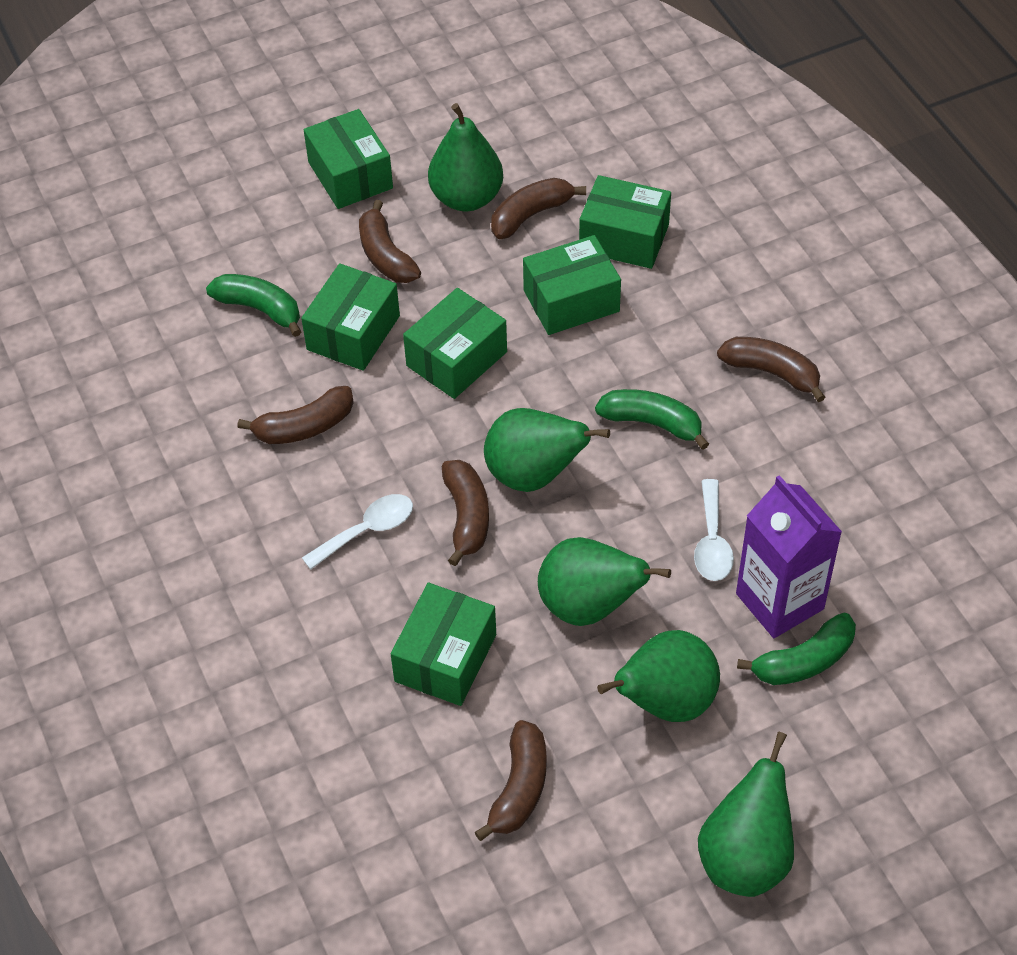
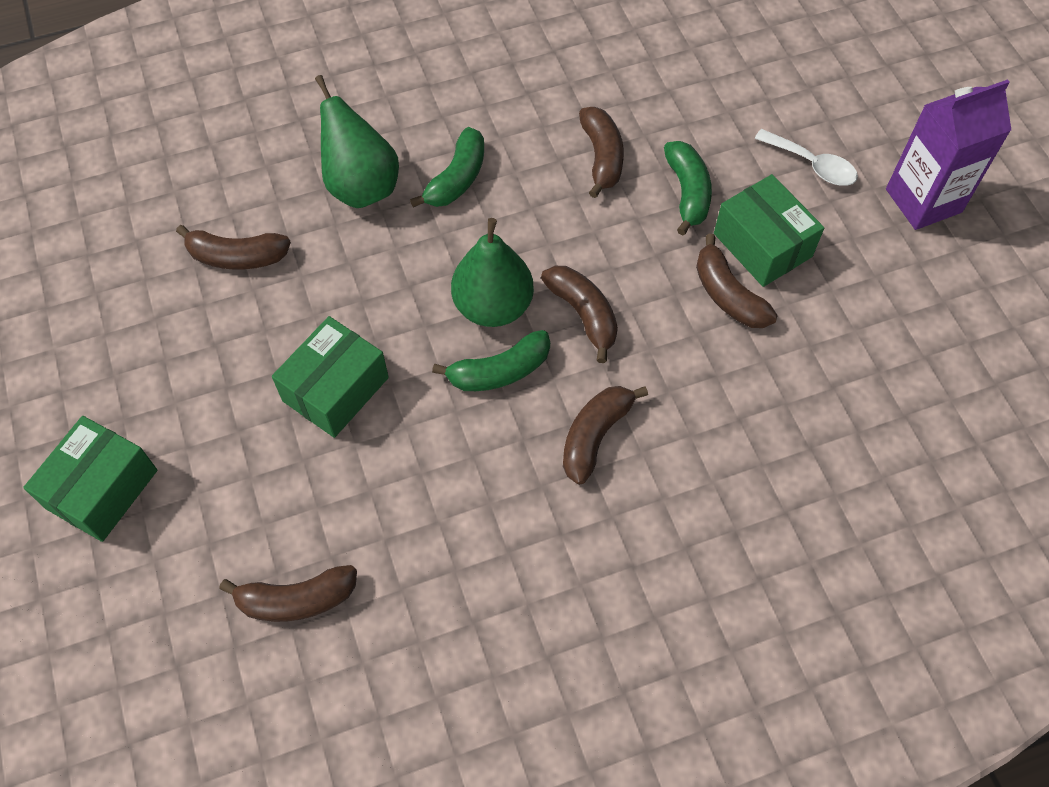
green box: [301,263,400,371] [304,109,393,209] [391,583,496,706] [403,288,507,399] [523,235,621,335] [579,175,671,269] = 6 -> [23,416,158,542] [272,316,389,438] [714,174,824,287] = 3
green pear: [428,103,503,211] [484,408,610,492] [538,537,671,626] [597,630,720,722] [698,732,794,897] = 5 -> [315,75,399,208] [451,218,534,327] = 2
white spoon: [302,494,413,570] [694,479,734,581] = 2 -> [754,129,858,186] = 1

